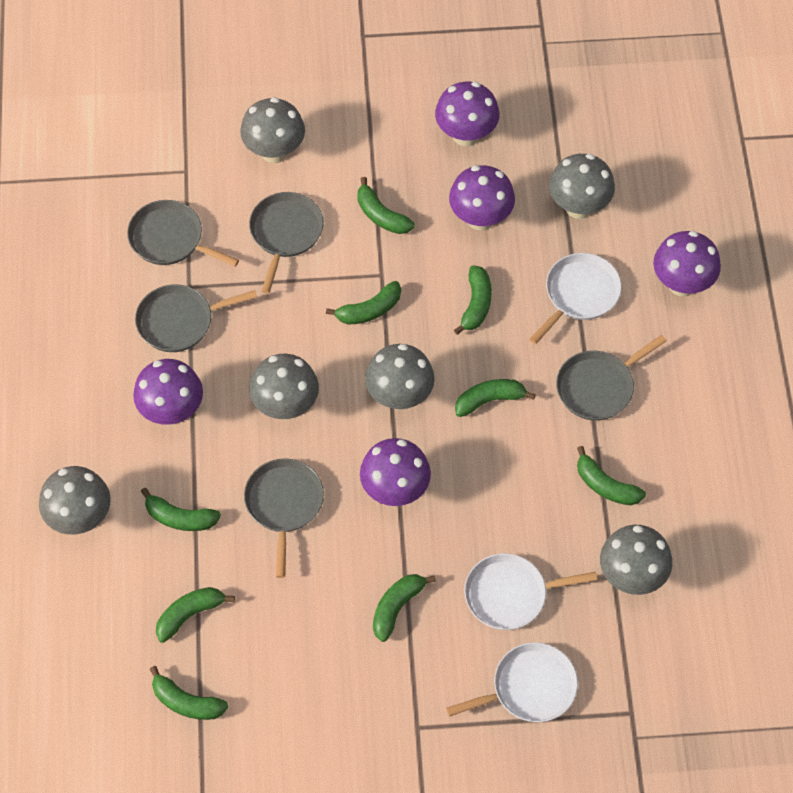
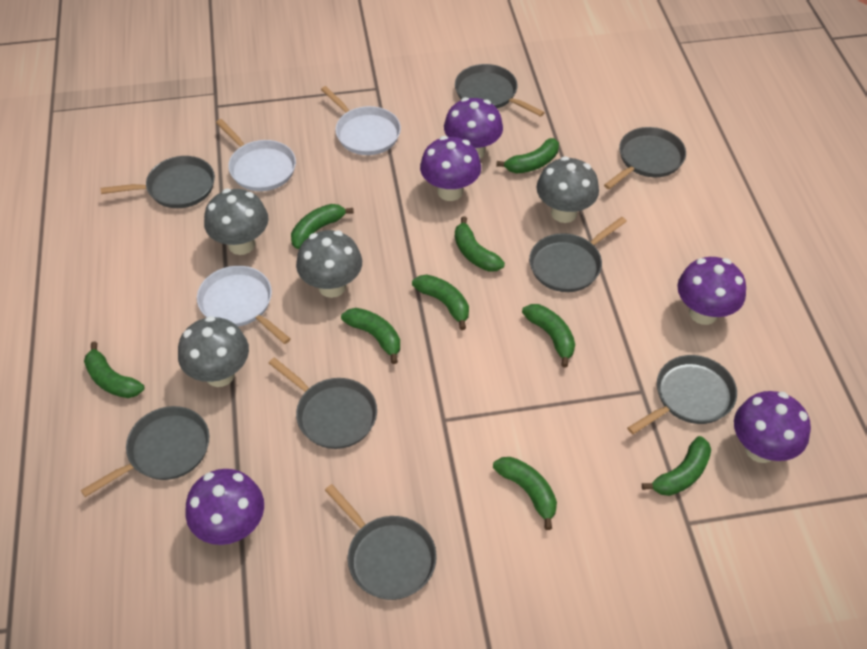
grey mushroom: [39,466,111,535] [240,97,305,163] [250,354,319,420] [365,344,435,410] [549,154,615,219] [600,525,672,595] = 6 -> [178,316,249,387] [204,188,269,255] [296,230,362,298] [537,156,599,223] = 4
grey pan: [127,200,239,267] [135,284,257,352] [244,458,324,578] [249,192,324,293] [556,335,667,421] = 5 -> [81,406,209,497] [100,156,215,208] [269,358,377,449] [325,484,437,600] [455,64,545,117] [529,217,627,292] [604,127,686,189] [627,355,737,434] = 8

